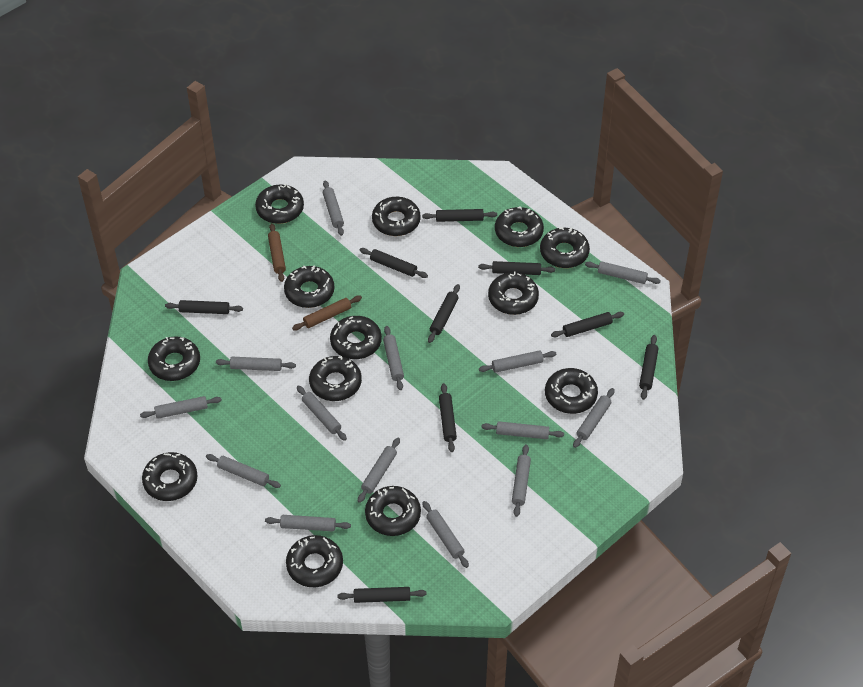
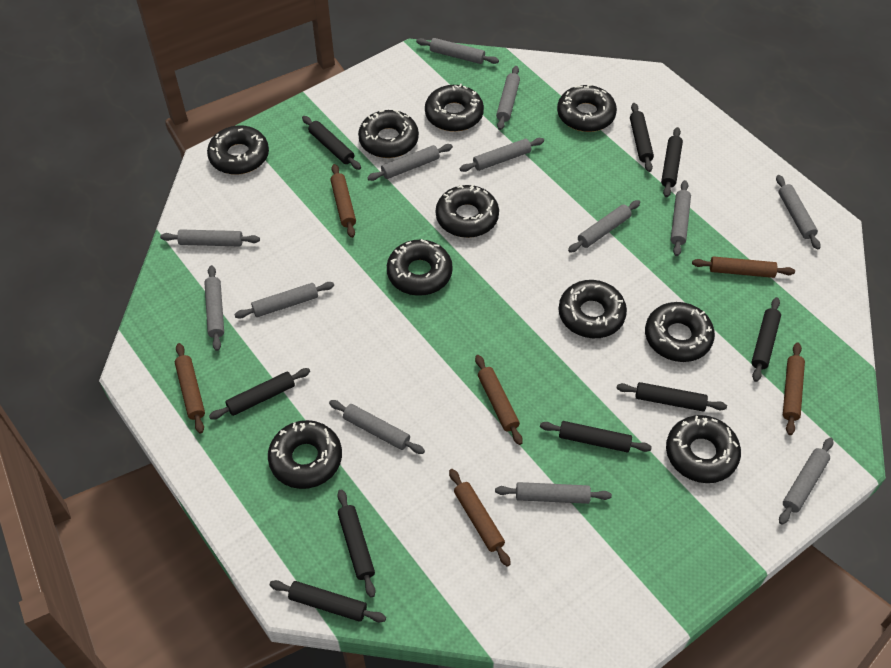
black donut: [142,452,198,501] [148,336,200,381] [255,184,304,224] [284,266,334,308] [286,535,343,587] [309,356,362,401] [330,316,382,359] [365,486,421,536] [372,197,421,236] [488,272,539,315] [495,206,544,247] [540,227,590,268] [545,368,598,414] = 13 -> [207,125,269,175] [268,420,342,489] [358,109,419,158] [387,239,453,296] [425,84,484,132] [436,185,499,238] [557,84,617,132] [558,280,627,338] [645,302,715,362] [666,415,741,483] = 10
brown rolling pin: [268,223,286,282] [292,296,362,330] = 2 -> [175,343,205,434] [330,164,356,238] [449,469,511,567] [475,355,523,445] [692,256,795,278] [783,343,805,435] = 6
grey rolling pin: [140,396,222,419] [206,454,281,488] [216,357,296,371] [265,515,351,532] [297,386,347,441] [323,180,344,236] [358,438,400,503] [383,326,404,390] [422,501,469,568] [479,350,556,373] [481,421,564,439] [512,444,531,517] [573,388,615,448] [585,261,661,284] = 14 -> [160,229,260,247] [204,265,224,351] [234,282,334,319] [329,400,425,454] [367,144,453,181] [416,38,499,64] [459,138,544,172] [495,482,612,504] [496,66,520,130] [568,200,640,253] [671,180,691,256] [776,175,821,250] [779,437,833,525] = 13

